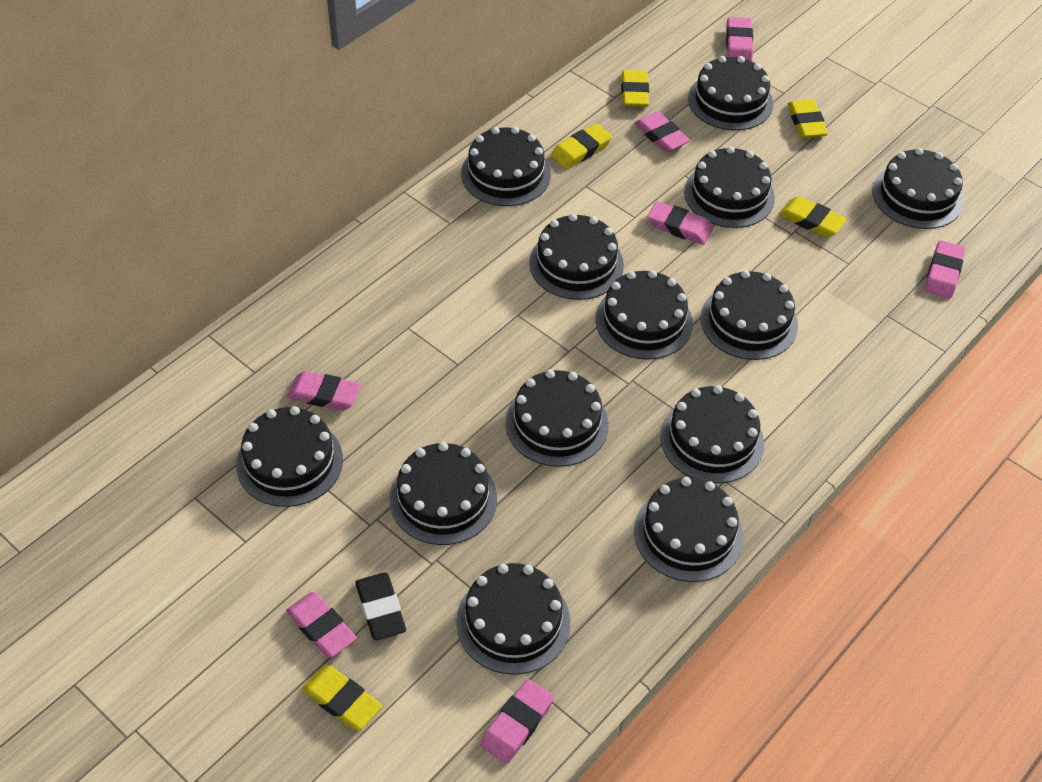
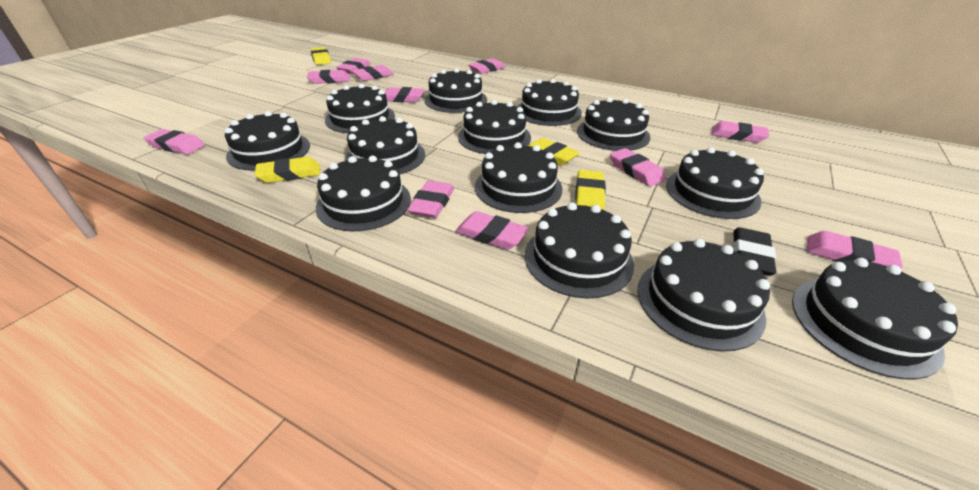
pink eraser: [286,592,357,658] [287,371,361,411] [480,679,554,764] [634,111,690,152] [647,201,713,245] [726,17,753,61] [925,240,965,299] = 7 -> [144,129,205,155] [307,70,350,84] [336,58,371,74] [352,65,394,81] [385,87,425,102] [407,181,454,218] [455,211,529,250] [468,58,505,74] [610,148,666,186] [712,121,769,143] [807,231,903,269] = 11
yellow eraser: [302,665,382,730] [551,123,612,169] [621,70,649,107] [779,196,847,237] [787,99,828,138] = 5 -> [255,157,320,183] [311,47,331,65] [528,138,580,166] [575,170,606,210] = 4

